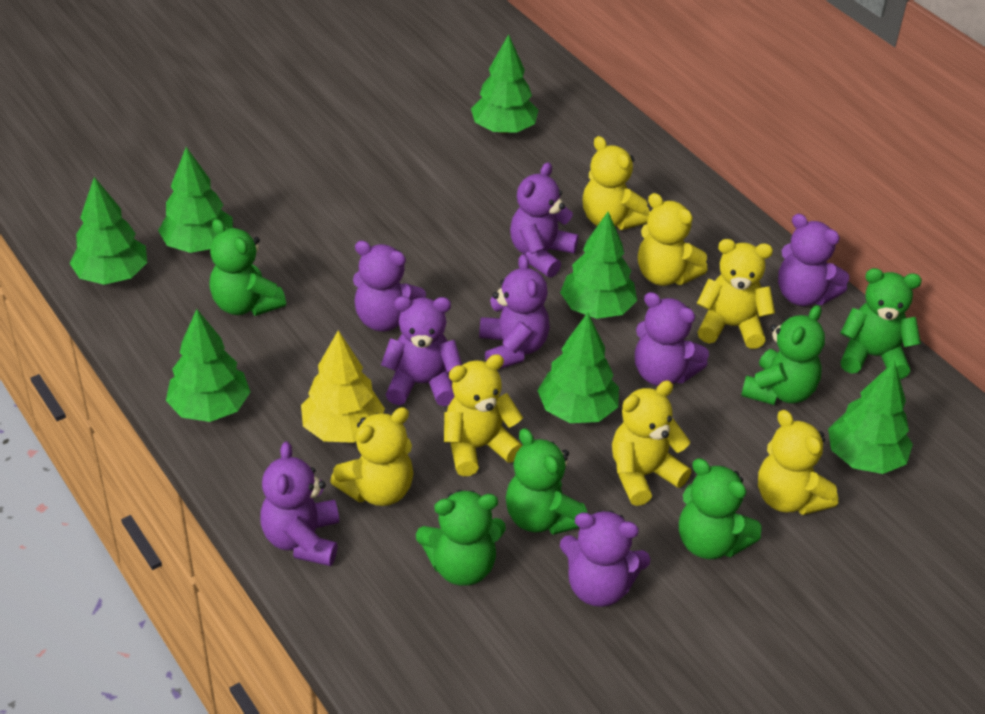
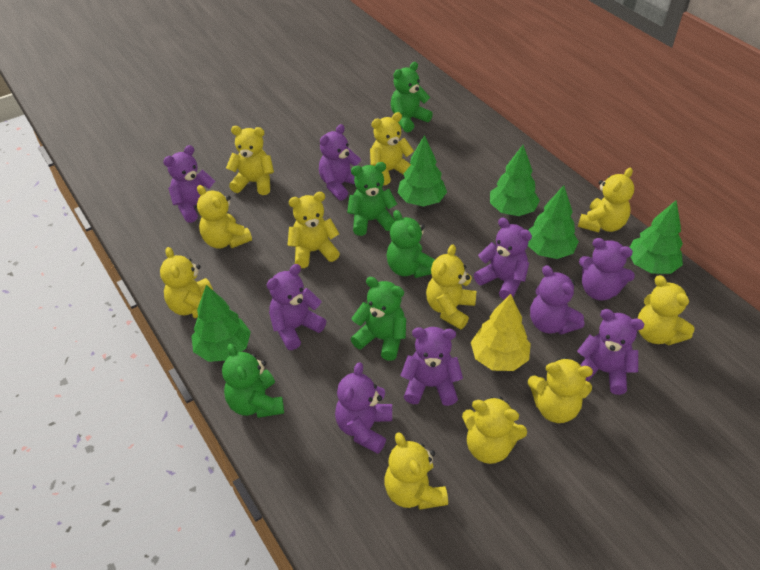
green teddy bear: [209,219,286,316] [416,490,506,586] [506,428,587,535] [679,458,762,559] [741,305,825,405] [840,268,922,379] = 6 -> [222,344,284,418] [347,162,397,236] [351,277,406,361] [386,210,435,278] [391,62,433,132] = 5
green tree: [70,177,147,285] [158,147,233,253] [166,309,250,422] [471,34,539,134] [537,313,619,423] [560,212,637,319] [828,361,913,474] = 7 -> [191,285,251,362] [398,135,447,207] [490,145,540,216] [528,185,579,259] [630,200,683,274] = 5
purple teddy bear: [260,442,339,566] [353,240,426,332] [381,296,462,406] [479,254,550,369] [510,162,578,278] [560,511,650,607] [635,292,709,386] [778,214,849,306] = 8 -> [163,145,215,223] [267,264,326,350] [319,124,361,201] [335,362,392,454] [400,327,463,406] [474,218,532,300] [530,265,584,335] [577,309,645,395] [579,238,635,300] = 9
yellow teddy bear: [330,407,413,506] [444,354,523,476] [583,136,650,230] [612,380,691,506] [638,193,708,286] [697,239,775,349] [758,410,838,515] = 7 -> [160,247,213,318] [197,185,252,249] [226,126,274,195] [287,192,340,268] [370,112,414,185] [384,432,448,510] [426,244,476,330] [462,396,527,464] [528,357,593,423] [578,167,634,233] [638,275,695,345] = 11

